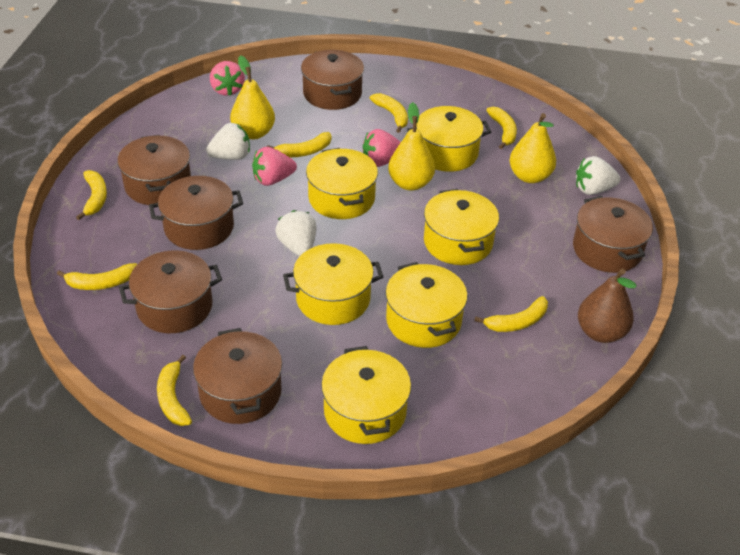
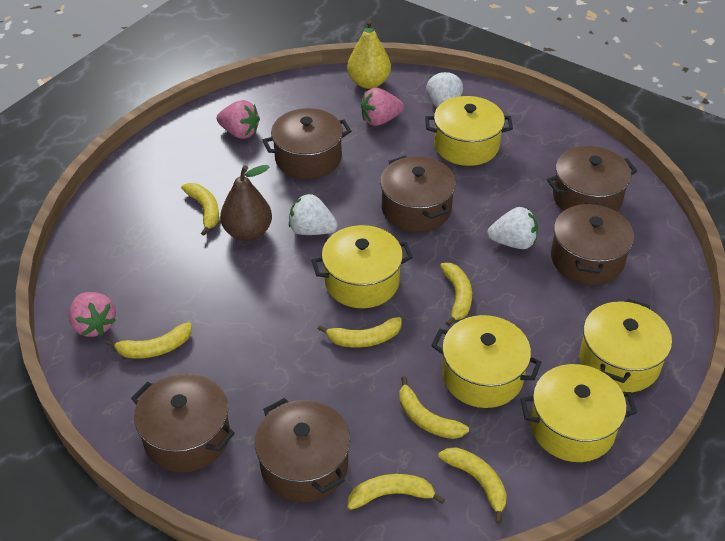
yellow pear: [230,55,275,139] [388,102,435,191] [510,113,556,183] = 3 -> [347,20,391,89] = 1
yellow pot: [283,243,383,325] [306,148,378,219] [321,346,411,444] [386,262,468,348] [407,106,491,172] [424,189,499,265] = 6 -> [312,225,413,308] [425,96,513,166] [431,315,541,408] [520,364,637,462] [579,299,672,392] = 5

